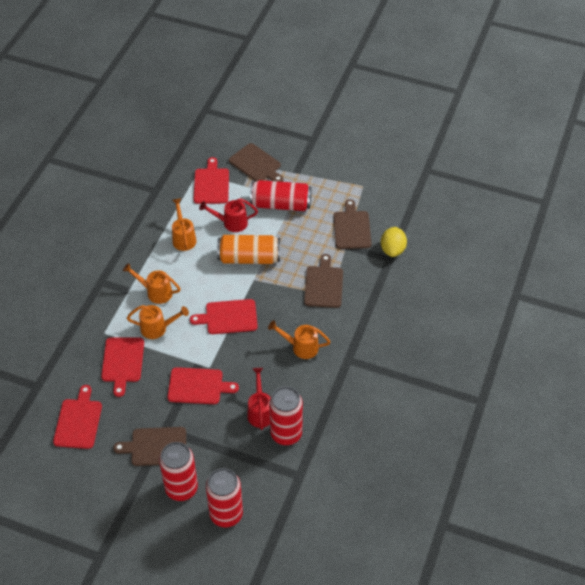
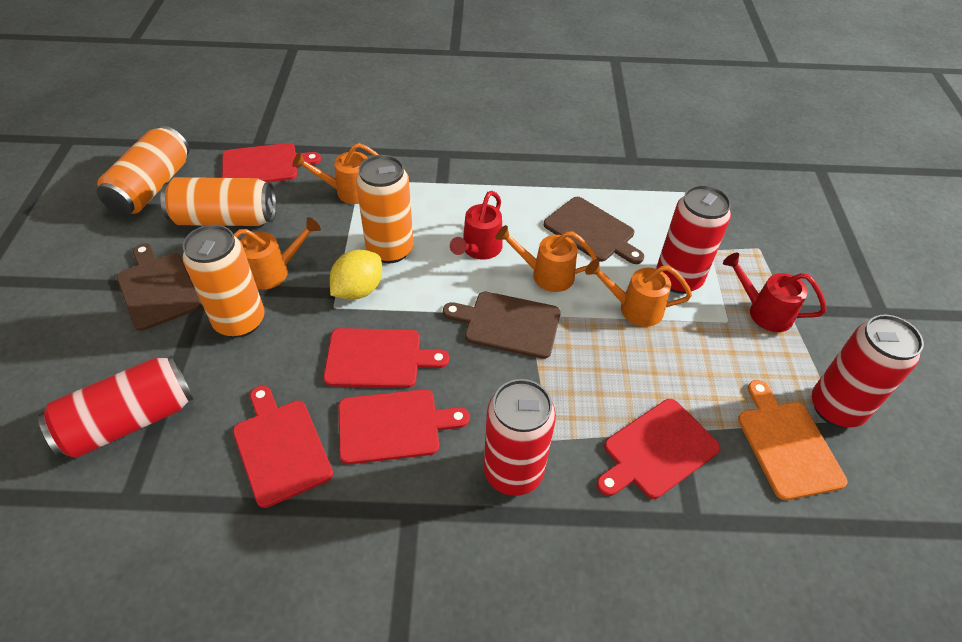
brown cutting board: [113,427,186,466] [229,143,283,182] [304,254,343,308] [334,199,372,249] = 4 -> [117,243,201,331] [443,292,561,359] [544,197,644,264] = 3
orange can: [217,235,280,264] = 1 -> [97,126,189,215] [160,177,276,226] [183,225,265,338] [356,155,414,263] = 4
orange cutting board: none = 0 -> [738,380,847,500] = 1

